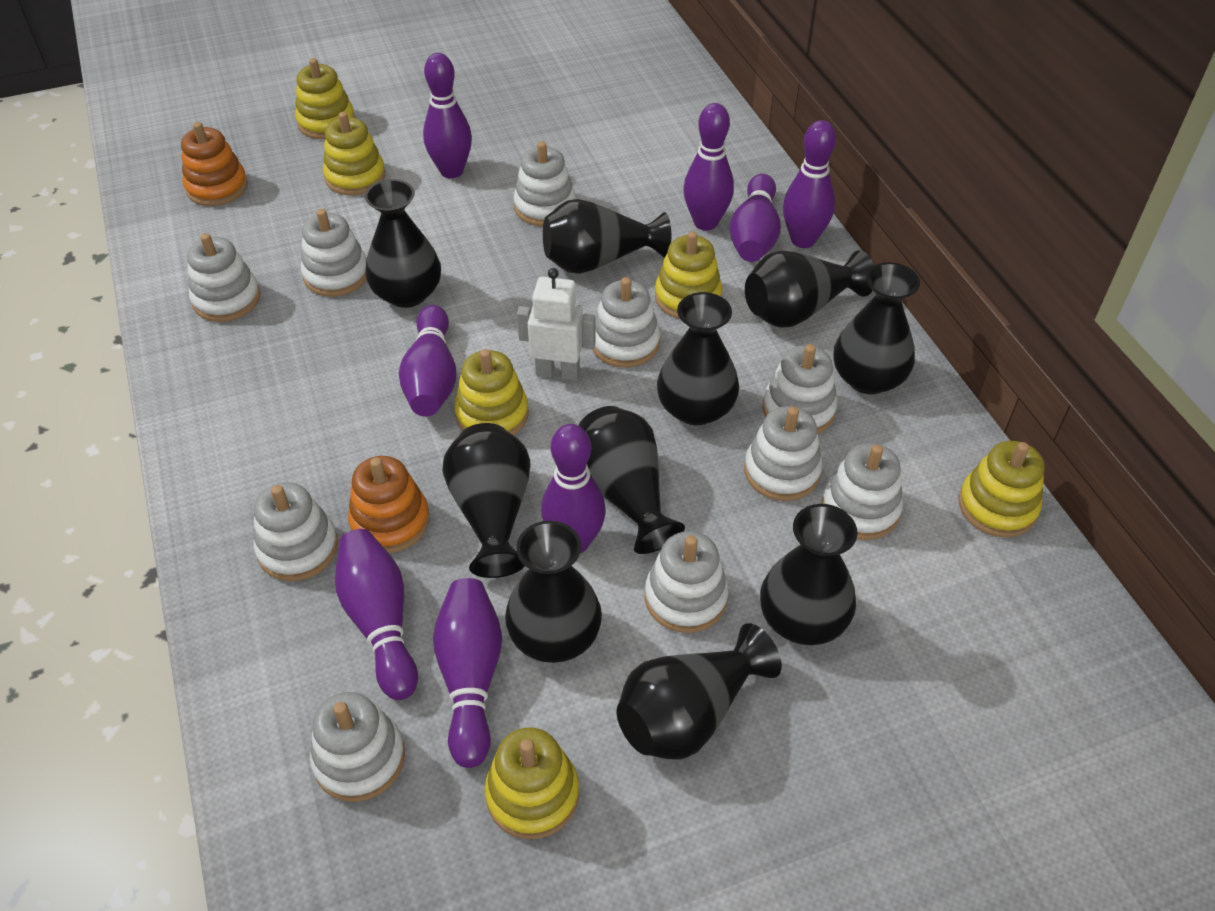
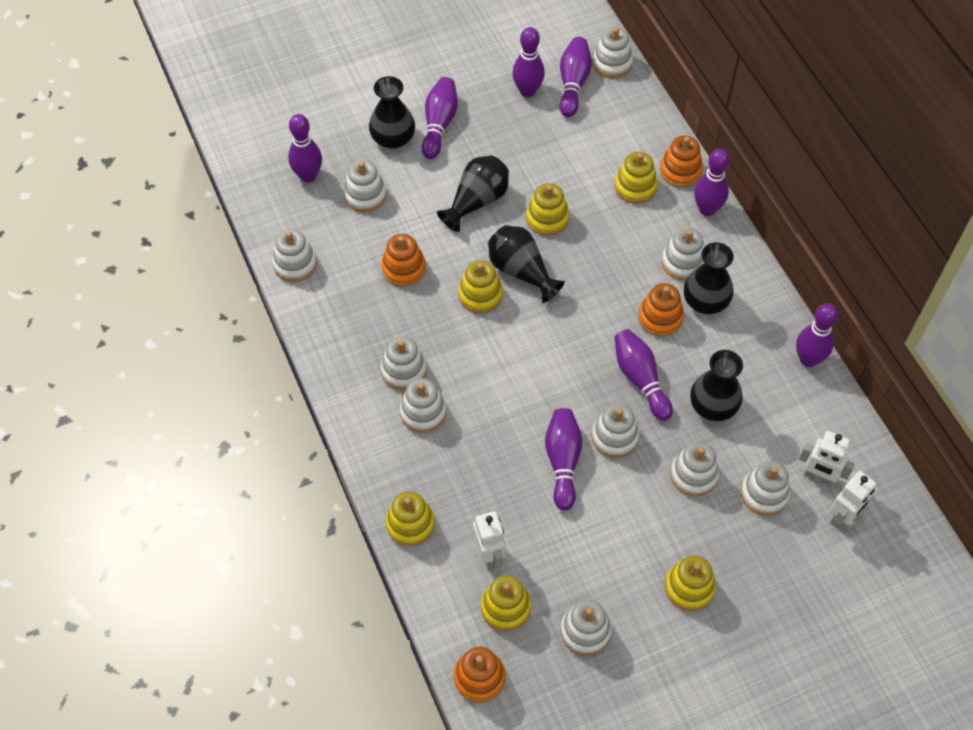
black vase: [365,179,441,308] [442,423,531,578] [505,521,602,663] [543,199,671,274] [578,406,685,554] [617,623,782,760] [657,292,739,425] [745,250,874,327] [760,504,857,645] [834,262,920,394] = 10 -> [369,76,415,149] [437,155,509,232] [488,225,565,303] [684,242,734,314] [690,350,743,421] = 5
orange stacking toy: [181,122,248,206] [348,456,430,553] = 2 -> [381,234,426,287] [454,646,506,703] [638,283,684,337] [660,135,703,188] = 4
white robot: [517,268,596,381] = 1 -> [473,510,505,570] [799,431,855,487] [830,471,876,530] = 3

